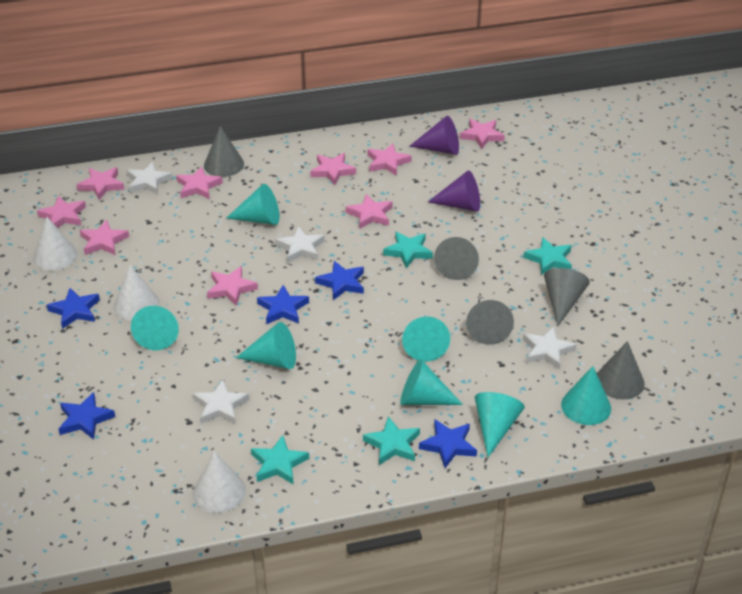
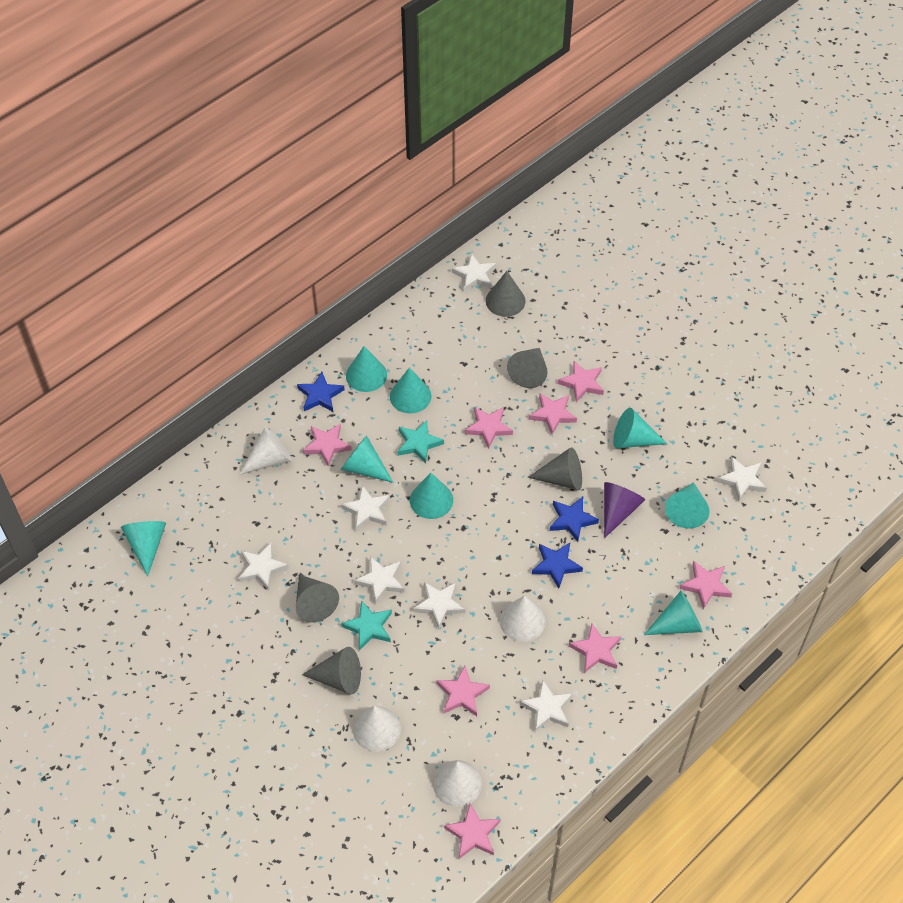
blue star: [47,288,100,329] [59,392,115,440] [257,285,309,324] [315,261,364,300] [419,420,477,468] = 5 -> [297,372,345,412] [532,543,583,589] [550,497,599,542] = 3
pink star: [37,196,86,228] [77,167,124,200] [80,220,129,255] [176,166,223,199] [207,266,258,306] [310,153,356,185] [346,194,393,229] [367,143,412,176] [460,119,505,149] = 9 -> [303,424,352,467] [437,666,490,716] [444,803,500,859] [465,407,513,449] [529,394,577,435] [558,361,604,402] [569,624,621,673] [680,561,732,609] = 8
purple cone: [409,116,459,155] [428,171,480,212] = 2 -> [604,482,645,538] = 1
turquoise cone: [131,306,179,350] [227,184,279,225] [236,322,296,369] [400,359,463,405] [402,317,450,362] [475,392,525,457] [561,366,611,425] = 7 -> [121,521,166,577] [340,435,394,483] [346,346,387,392] [390,367,431,414] [410,473,453,519] [613,408,667,448] [644,591,703,635] [665,482,710,529] = 8
turquoise star: [251,435,309,485] [363,416,420,465] [383,231,433,269] [523,237,572,275] = 4 -> [341,601,392,651] [397,420,444,464] = 2
white cone: [33,217,78,271] [114,265,160,320] [193,451,246,513] = 3 -> [239,427,292,475] [353,706,401,752] [433,760,482,807] [499,595,545,642] = 4
white star: [127,162,173,195] [193,379,250,424] [276,226,325,263] [523,326,577,370] = 4 -> [238,543,289,591] [341,485,390,531] [354,556,405,604] [413,582,465,629] [452,253,496,292] [519,680,573,732] [717,456,767,502] = 7

